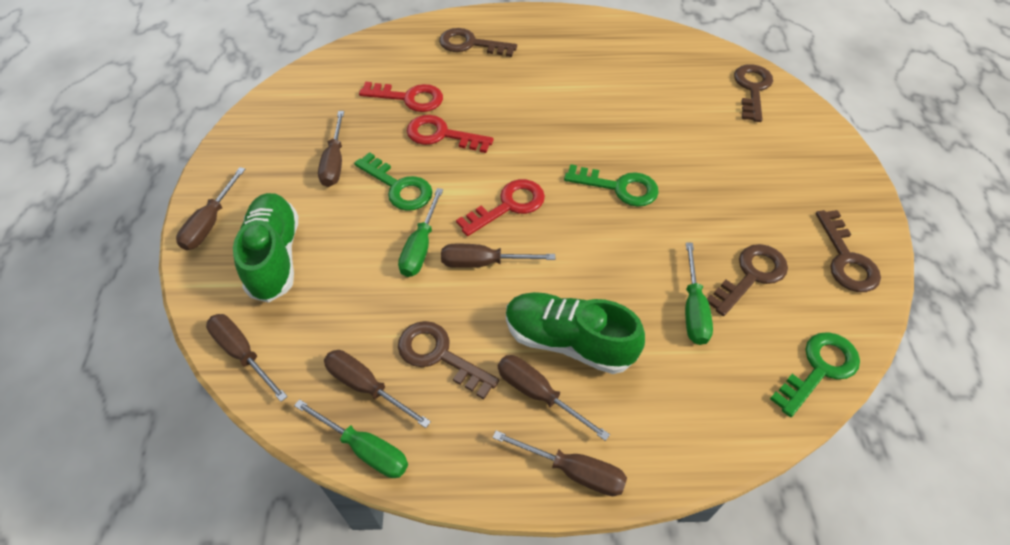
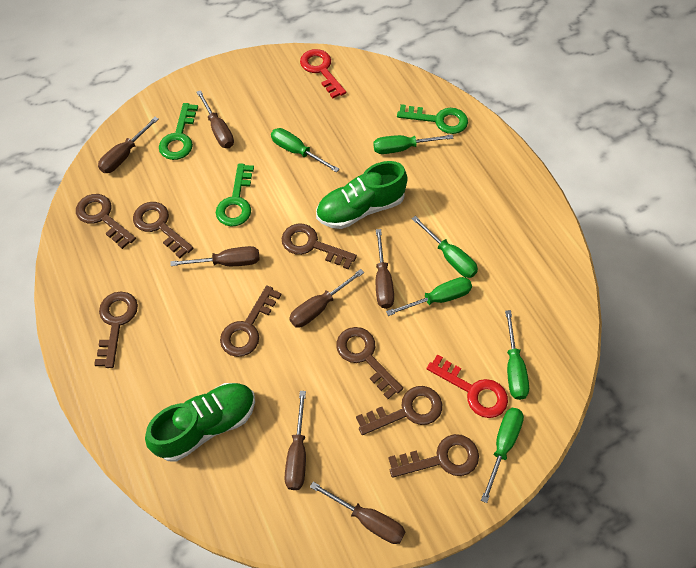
brown key: [398,321,499,399] [439,28,517,57] [707,244,788,316] [734,64,773,122] [816,210,881,292] = 5 -> [76,194,136,249] [94,291,138,368] [133,202,194,258] [220,285,281,357] [282,224,357,269] [336,327,403,399] [356,386,442,435] [388,434,479,478] = 8
green screwdriver: [294,399,408,478] [398,188,443,277] [685,242,713,345] = 3 -> [271,128,339,172] [373,134,454,154] [386,277,472,316] [412,216,478,278] [481,408,524,503] [505,310,529,400] = 6
red key: [359,82,443,112] [407,115,494,153] [456,179,545,236] = 3 -> [300,49,346,98] [426,354,508,418] = 2

